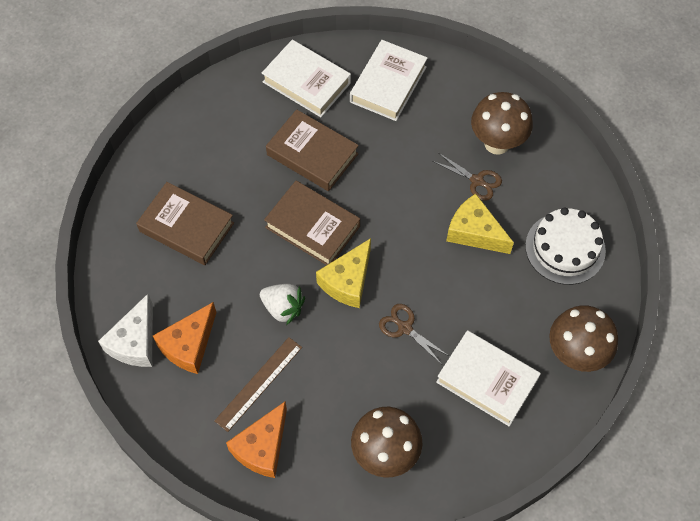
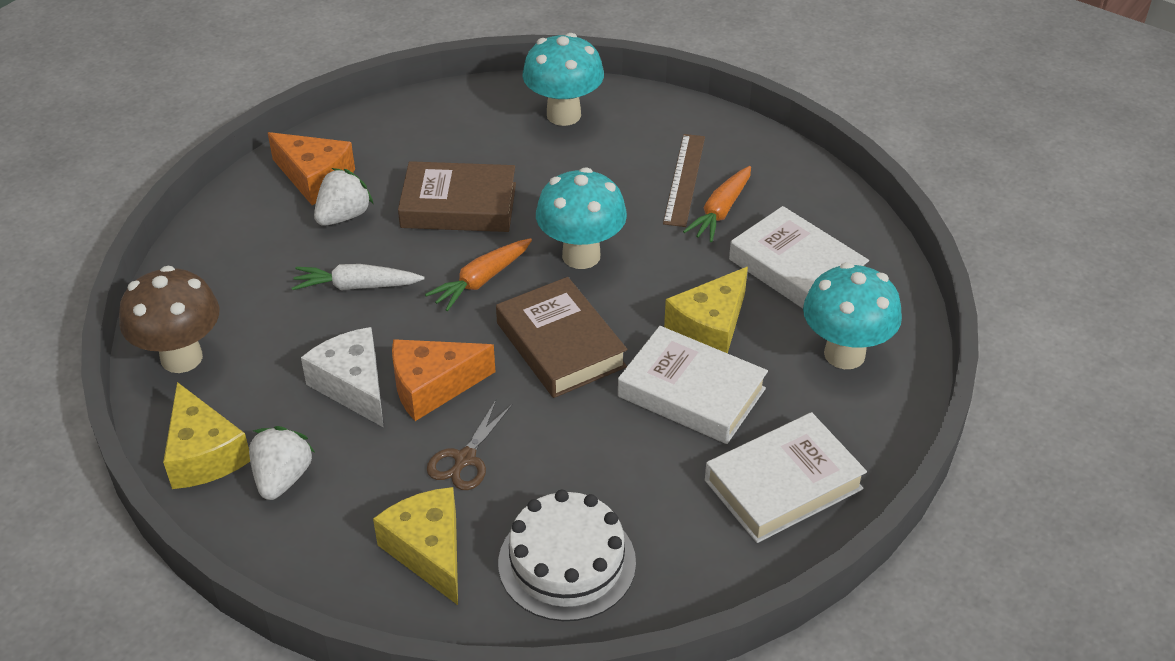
brown book: [136,182,234,265] [264,181,360,265] [266,109,359,191] = 3 -> [398,161,516,232] [496,277,627,398] = 2
brown mushroom: [351,407,423,478] [471,92,533,155] [549,305,618,372] = 3 -> [119,266,219,373] = 1
brown scissors: [379,304,450,364] [432,153,502,201] = 2 -> [427,400,512,490] = 1
orange carrot: none = 0 -> [425,238,532,311] [683,166,751,242] = 2
turquoise mushroom: none = 0 -> [522,33,604,126] [536,167,627,269] [803,262,902,369] = 3
white carrot: none = 0 -> [292,264,425,290] = 1
white strawberry: [260,284,305,325] = 1 -> [249,426,314,500] [314,168,373,226] = 2
yellow cheese: [316,238,371,308] [446,194,514,254] = 2 -> [163,382,250,489] [373,487,458,605] [664,267,748,353] = 3

